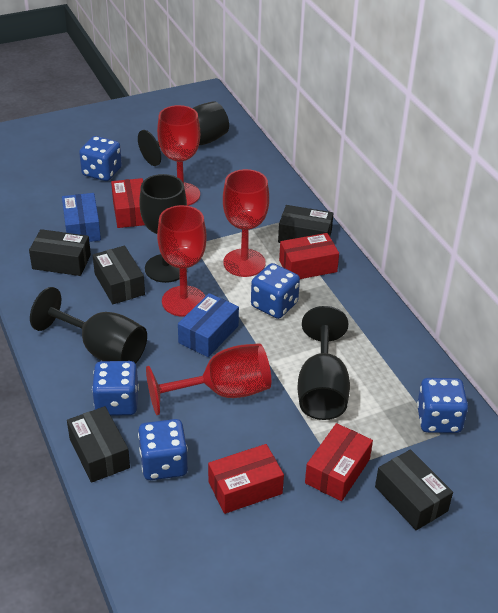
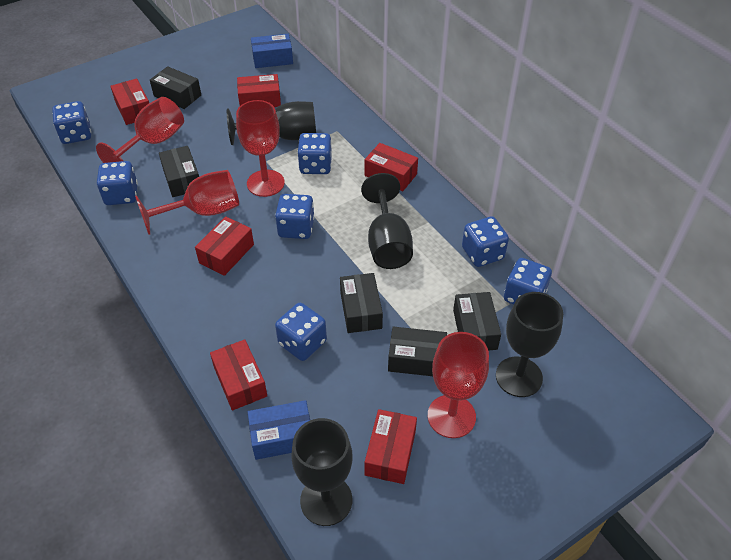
blue dice: [79,136,122,181] [92,361,139,416] [138,419,188,480] [251,263,300,319] [417,378,468,433] = 5 -> [52,101,91,144] [97,161,138,205] [275,194,315,239] [275,303,327,361] [297,133,332,174] [462,216,509,267] [504,258,552,305] = 7
red box: [111,178,145,228] [208,444,284,514] [279,233,339,279] [305,423,373,501] = 4 -> [110,79,149,125] [195,216,254,276] [210,339,267,410] [237,74,281,107] [365,143,418,191] [365,409,417,484] = 6

